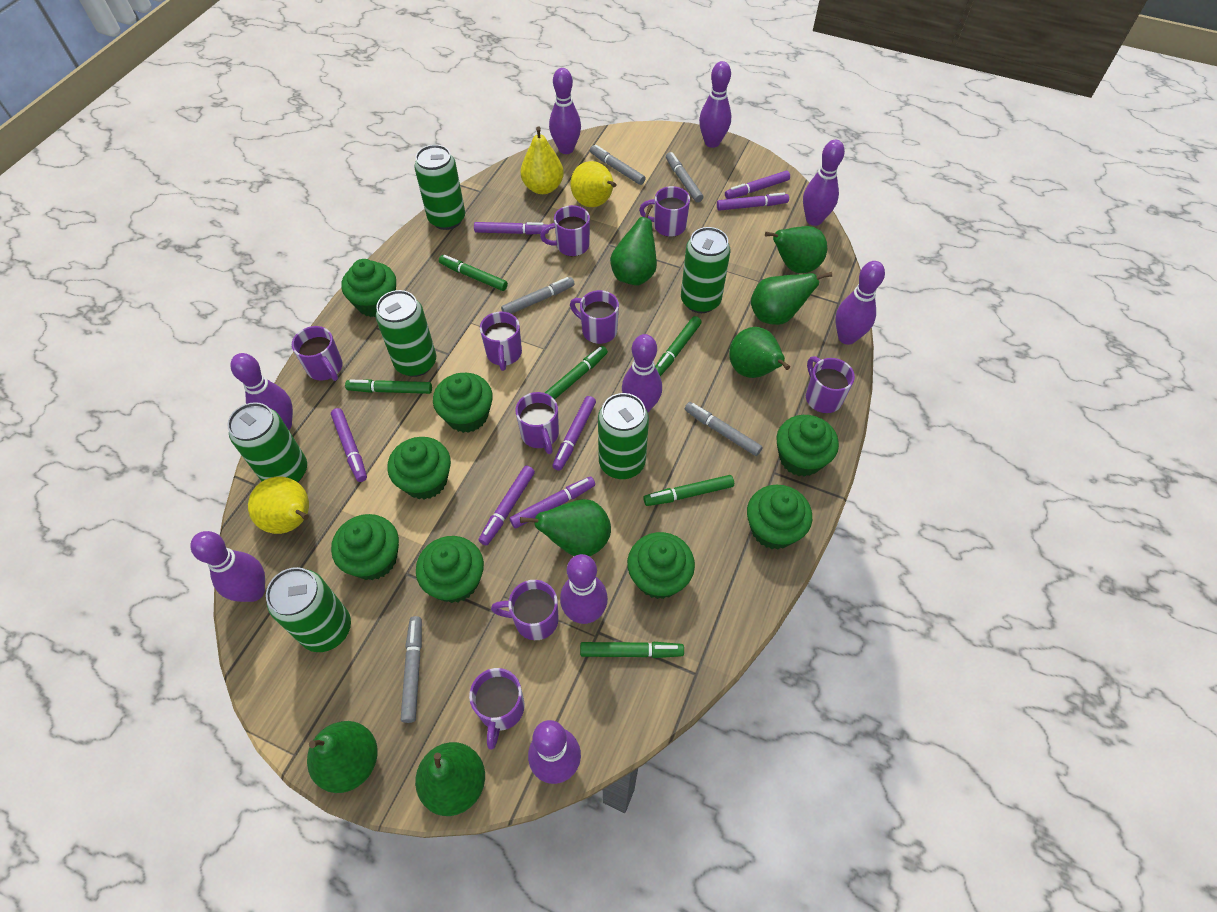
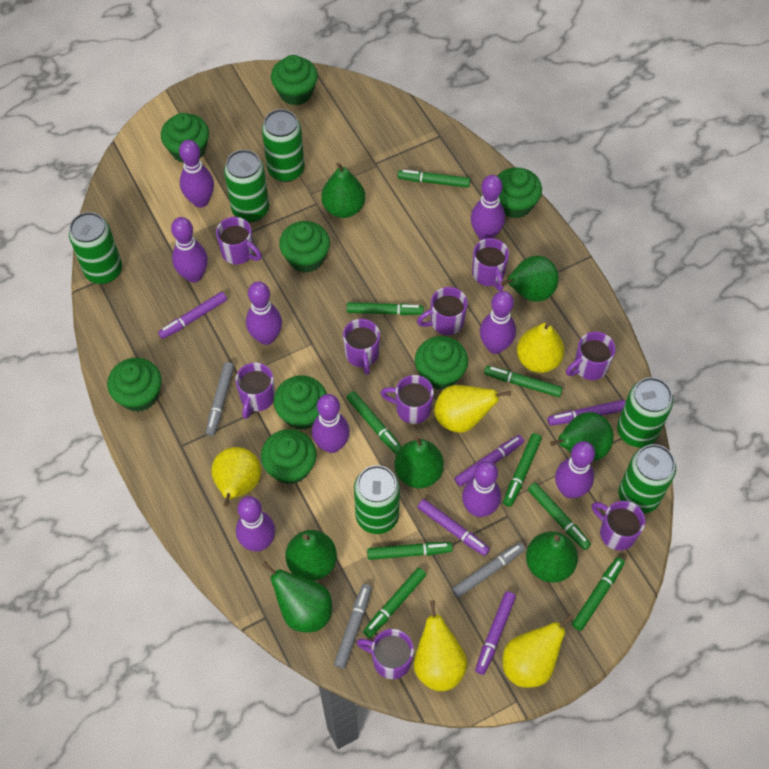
green marker: [345,379,432,394] [439,255,508,291] [545,346,608,399] [580,642,684,658] [643,475,734,506] [655,316,701,376] = 6 -> [346,391,402,454] [347,302,424,315] [363,568,426,638] [367,542,453,560] [398,170,470,188] [484,366,563,397] [503,433,542,507] [528,483,591,550] [572,557,625,631] = 9
grey marker: [401,616,422,723] [501,277,575,314] [590,145,646,185] [666,152,704,203] [685,402,763,456] = 5 -> [206,362,234,436] [334,584,372,669] [452,542,525,598] = 3
purple marker: [331,408,367,482] [474,222,549,235] [478,466,535,546] [510,477,595,529] [552,396,596,471] [717,192,789,211] [725,171,790,199] = 7 -> [158,292,227,339] [418,499,490,556] [455,435,524,487] [475,591,516,675] [548,400,625,426] = 5
yellow pear: [248,476,309,534] [520,126,564,194] [570,161,616,207] = 3 -> [211,447,262,507] [414,600,468,691] [434,385,511,433] [503,614,574,688] [517,322,564,373] = 5

